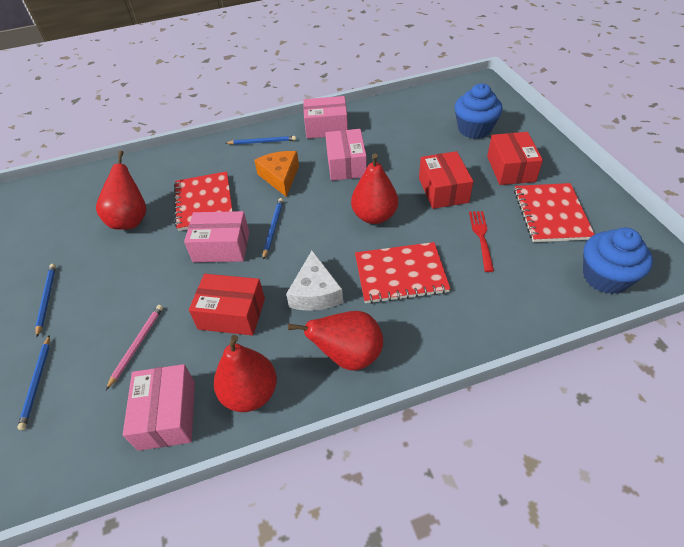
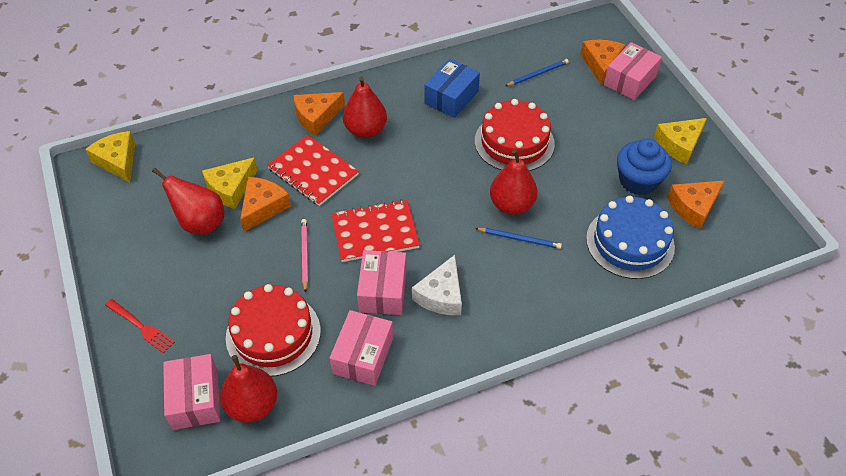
blue box: none = 0 -> [424,59,480,118] = 1
blue cake: none = 0 -> [586,196,675,279] = 1
blue cupcake: [455,83,503,139] [583,228,653,294] = 2 -> [617,138,672,195] = 1
blue pencil: [17,335,50,430] [35,264,56,338] [226,136,296,145] [263,198,283,260] = 4 -> [475,228,562,249] [505,59,569,86] = 2
orange cheese: [254,151,299,197] = 1 -> [240,177,291,232] [293,92,345,136] [580,40,625,85] [667,181,724,229] = 4
red box: [189,274,265,336] [419,151,473,209] [487,132,543,185] = 3 -> none = 0
red cake: none = 0 -> [226,284,321,376] [475,99,555,171] = 2
red notebook: [174,171,232,231] [355,242,450,304] [514,183,595,242] = 3 -> [267,135,359,206] [331,200,420,262] = 2
yellow cheese: none = 0 -> [85,131,135,183] [202,157,258,209] [654,118,707,164] = 3

